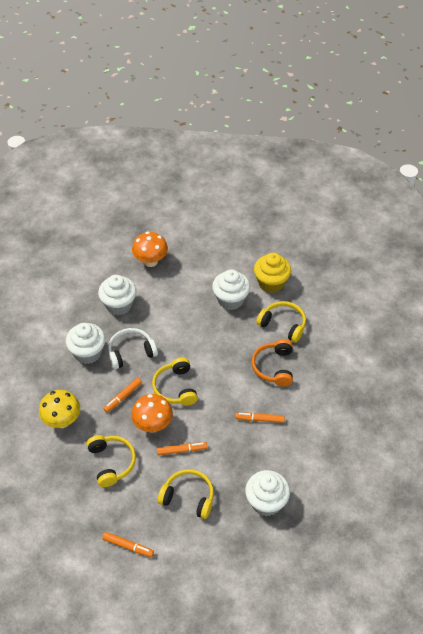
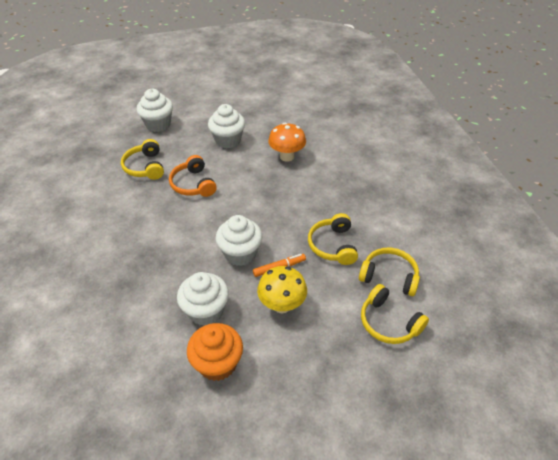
orange cupcake: none = 0 -> [187,323,243,381] = 1
orange marker: [102,532,154,557] [103,378,142,413] [157,442,207,455] [235,413,285,423] = 4 -> [253,254,306,277] = 1
orange mushroom: [131,394,173,433] [132,232,168,267] = 2 -> [268,123,306,162] = 1
white headphones: [108,328,158,369] = 1 -> none = 0
yellow cupcake: [254,253,291,293] = 1 -> none = 0

